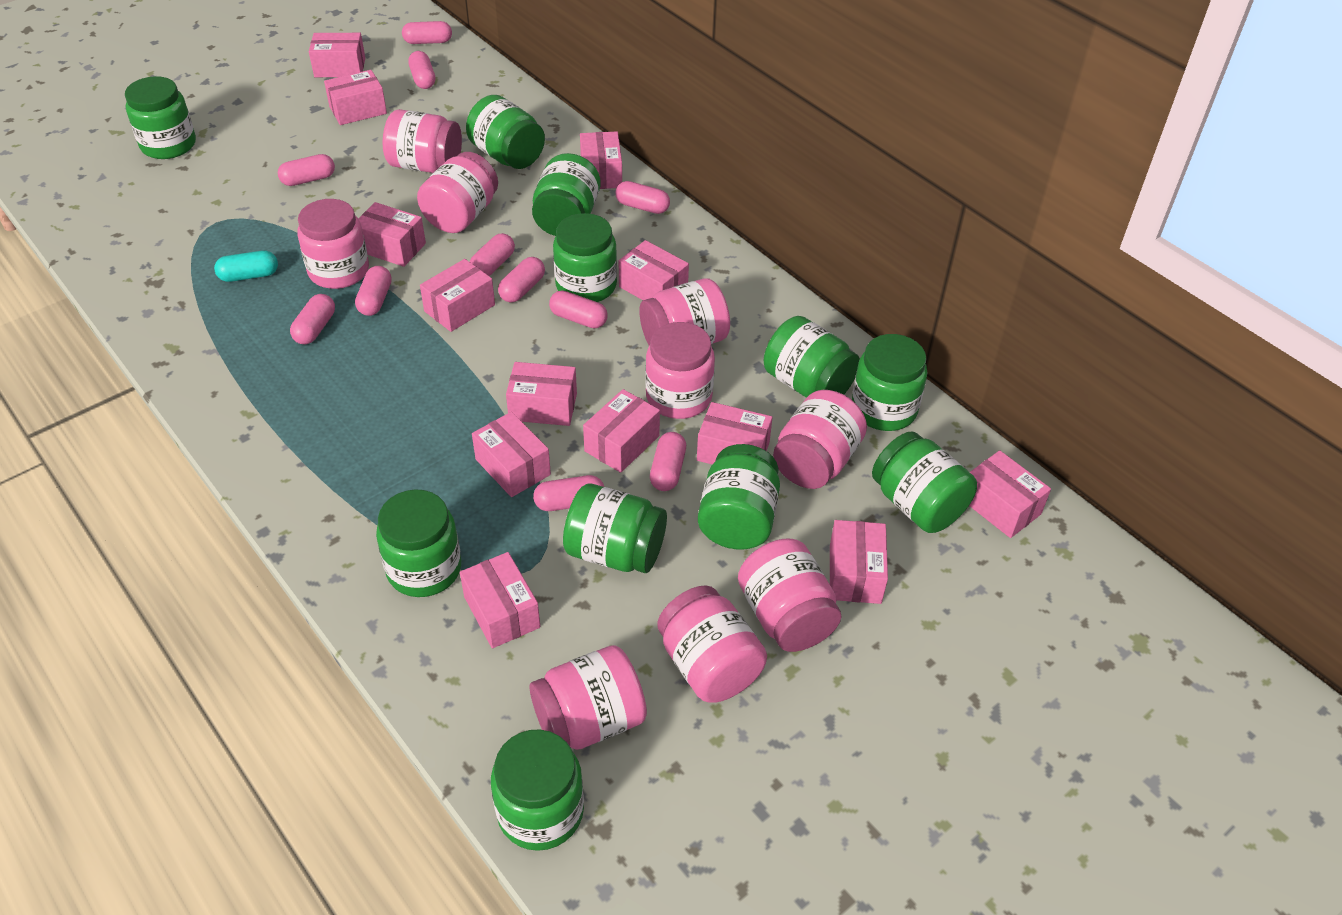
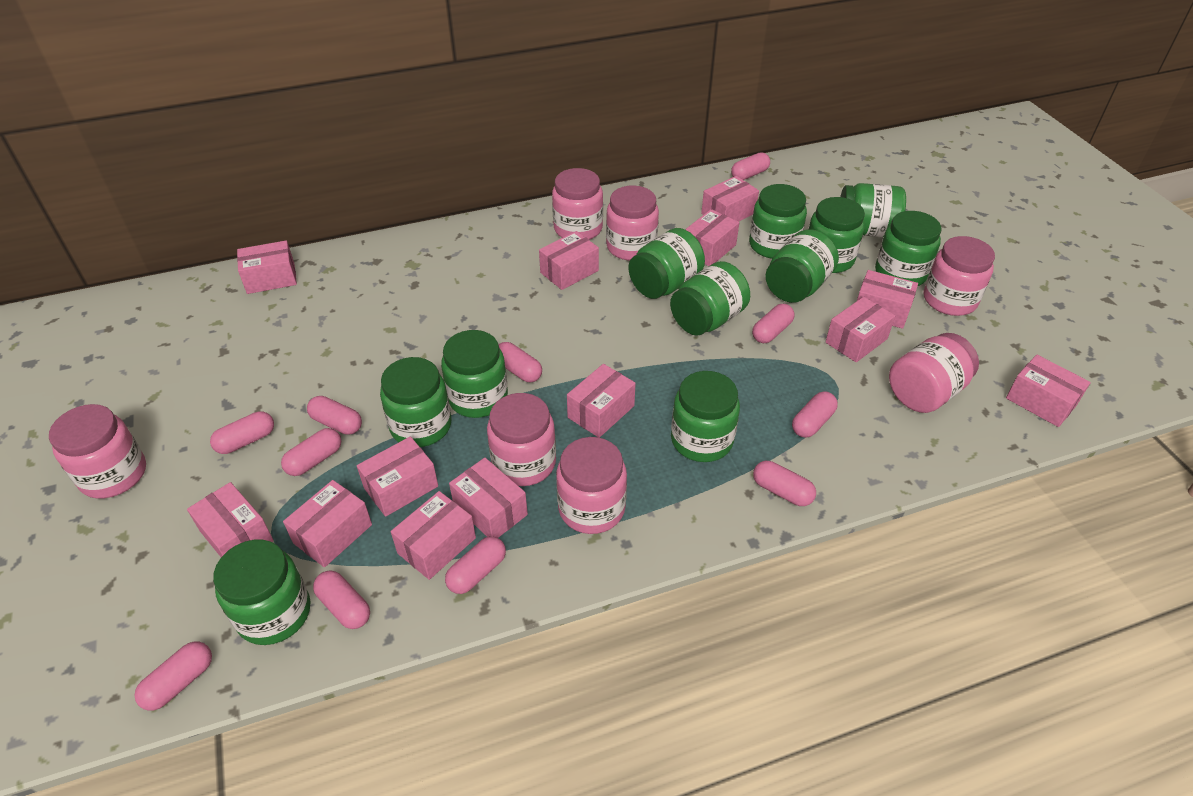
pink jar: [298,199,369,289] [383,109,462,173] [417,152,498,233] [530,645,647,750] [639,278,730,345] [645,322,715,419] [657,585,767,703] [738,539,841,652] [773,390,867,489] = 9 -> [49,404,146,499] [487,393,556,486] [552,168,603,240] [556,437,627,534] [606,186,659,261] [889,333,979,413] [924,236,995,316] = 7
turquoise capsule: [214,250,278,282] = 1 -> none = 0

